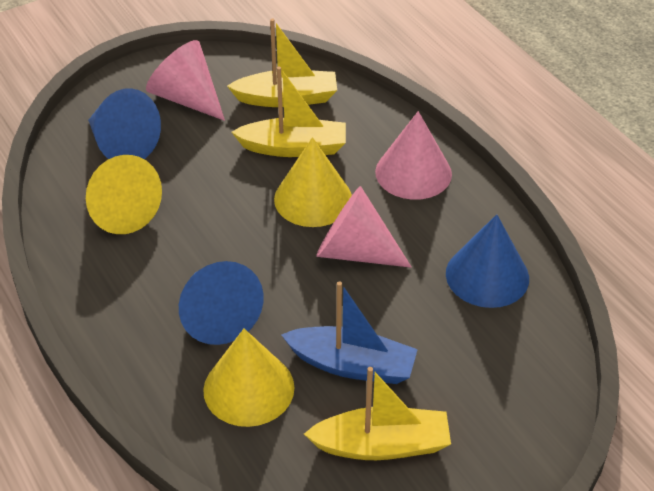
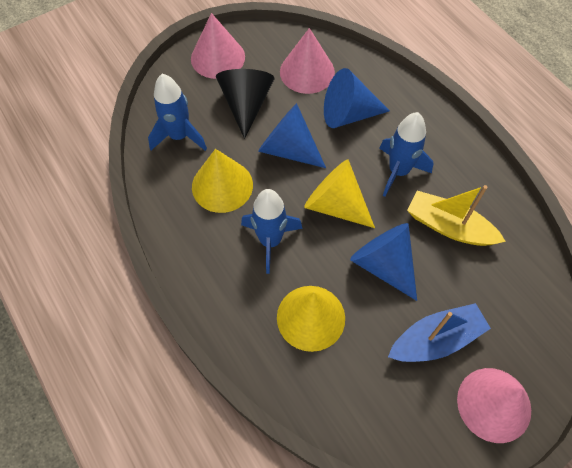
black cone: none = 0 -> [216,69,274,139] = 1
blue rocket: none = 0 -> [148,74,207,151] [241,189,303,274] [379,112,434,197] = 3
yellow boat: [227,18,337,107] [232,66,346,157] [304,367,451,460] = 3 -> [407,185,506,246] = 1

